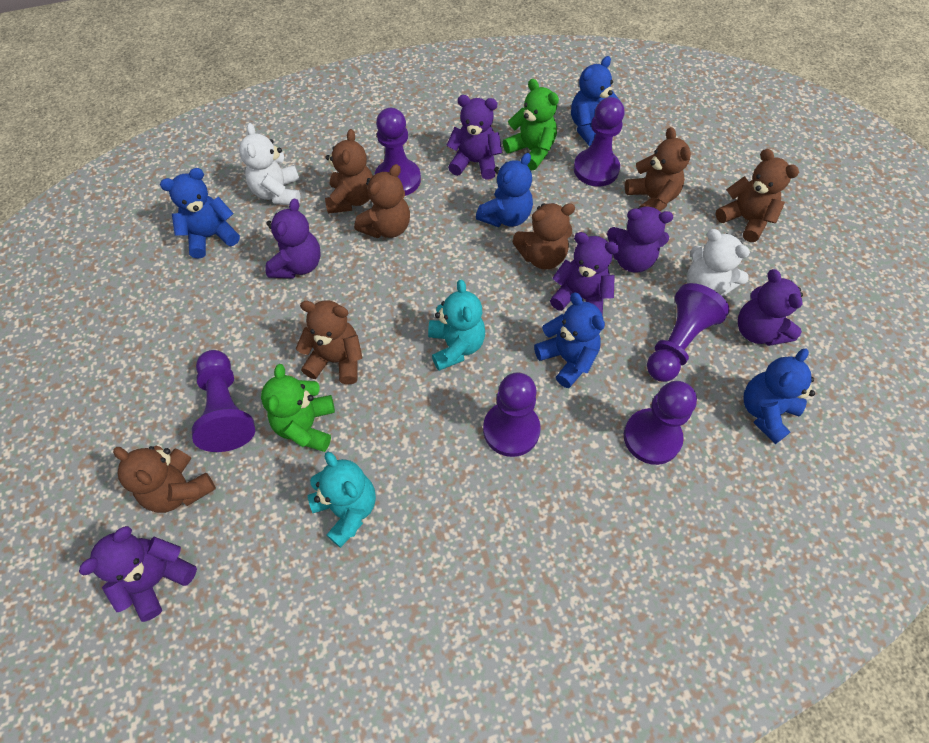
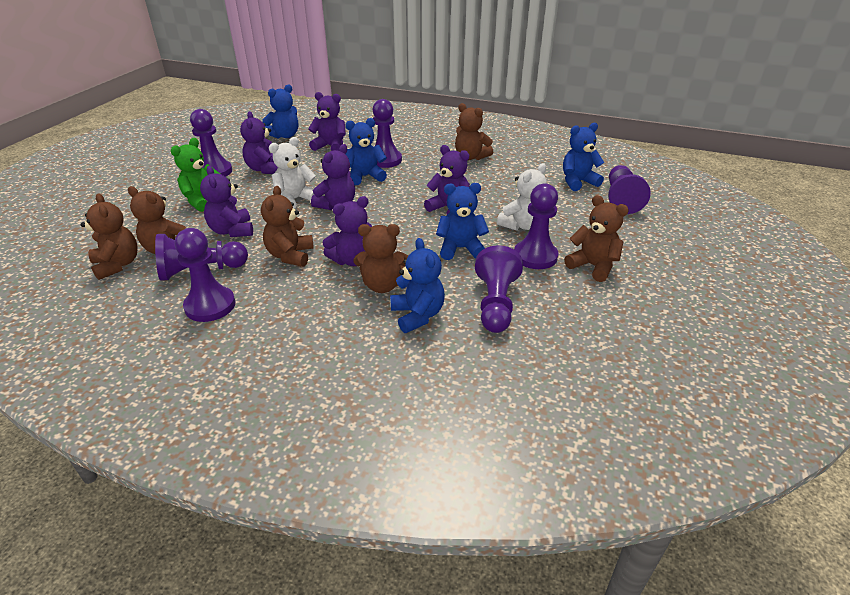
brown teddy bear: [113,446,216,513] [296,300,362,385] [325,129,373,214] [354,164,410,238] [512,203,575,269] [625,127,691,211] [715,149,799,242] = 7 -> [81,193,138,280] [128,186,186,254] [261,186,314,267] [354,224,409,293] [455,103,493,160] [564,195,629,282] = 6
green teddy bear: [261,364,335,452] [503,79,559,170] = 2 -> [171,138,220,212] = 1
purple pawn: [191,350,255,452] [375,108,421,196] [483,372,541,457] [574,97,625,187] [624,381,697,465] [647,283,730,382] = 6 -> [155,234,248,281] [175,228,235,322] [190,109,232,177] [372,99,402,168] [475,245,523,333] [514,183,558,269] [608,165,651,214] = 7
turquoise teddy bear: [308,452,376,548] [428,279,485,371] = 2 -> none = 0

